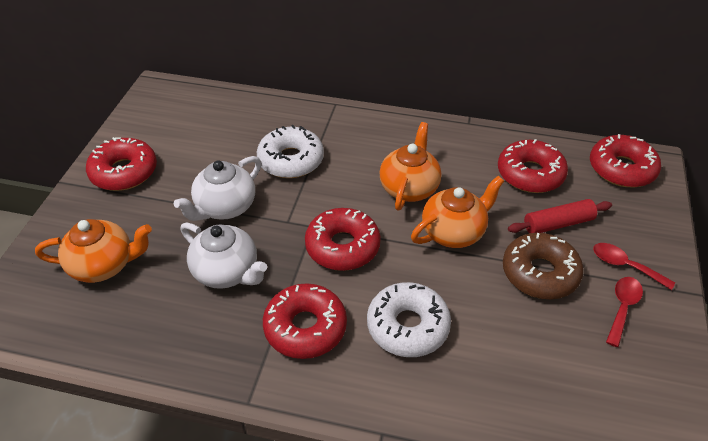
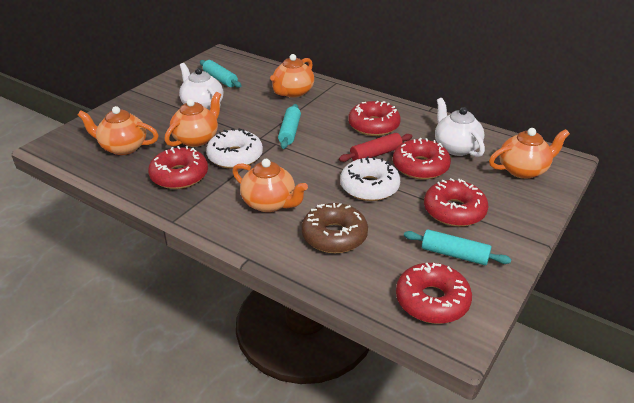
orange teapot: [35,219,152,283] [379,122,441,211] [411,176,504,248] = 3 -> [78,106,159,155] [164,92,221,147] [232,159,308,212] [270,54,314,98] [489,128,570,179] = 5
red spoon: [593,243,675,290] [606,277,643,347] = 2 -> none = 0
turquoise rolling pin: none = 0 -> [200,60,242,88] [278,104,301,149] [404,229,511,265] = 3

